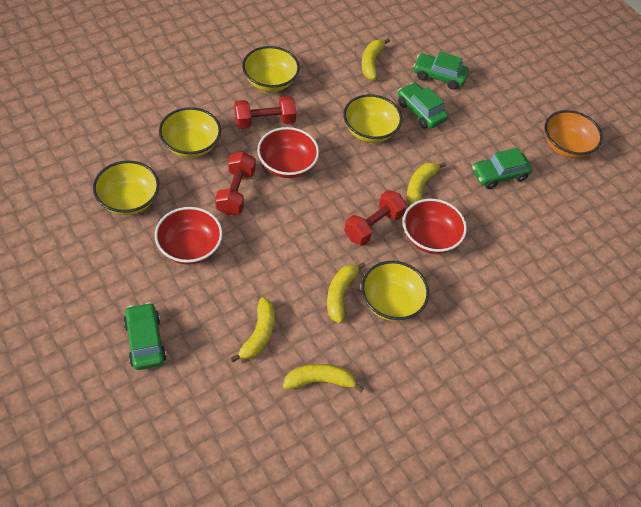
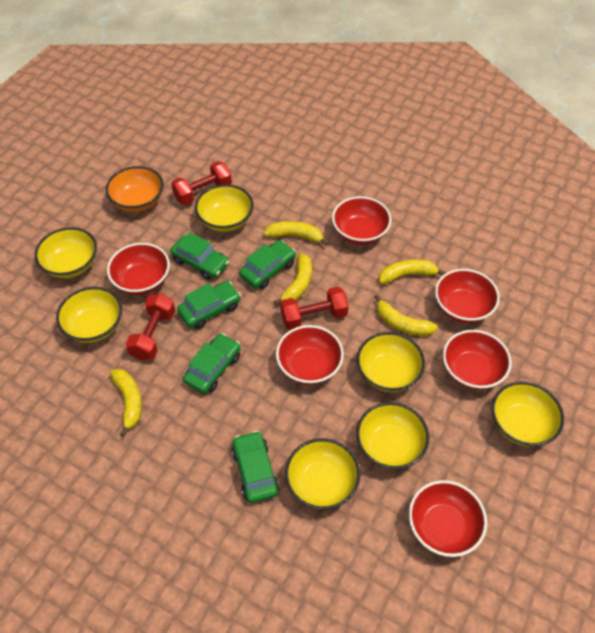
green car: [123,302,167,370] [398,82,448,129] [413,52,469,90] [472,148,532,189] = 4 -> [170,232,229,280] [177,281,241,329] [183,333,241,394] [232,431,279,503] [239,240,296,289] = 5
red bowl: [155,207,223,265] [257,127,319,178] [403,199,467,254] = 3 -> [107,243,170,295] [276,325,344,385] [332,196,391,245] [409,480,487,557] [435,269,500,323] [443,330,512,390] = 6
yellow bowl: [93,161,159,215] [159,107,221,158] [242,46,300,92] [344,94,402,143] [361,261,429,321] = 5 -> [35,227,97,278] [56,287,122,343] [195,184,254,232] [285,438,360,510] [356,402,429,469] [357,332,425,392] [492,382,564,447] = 7

